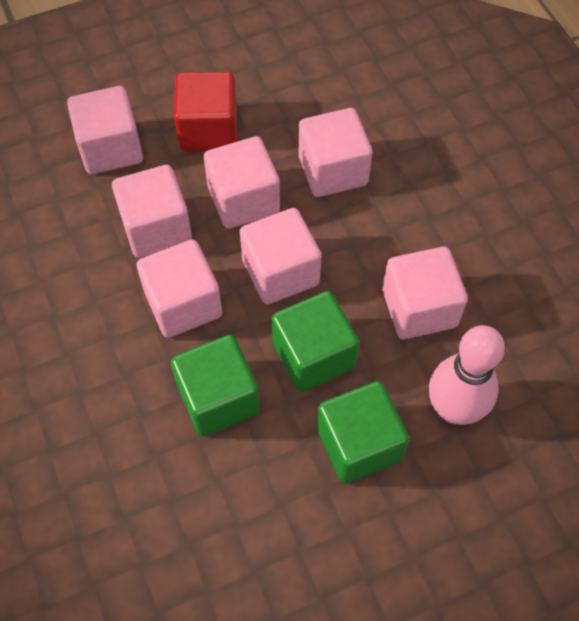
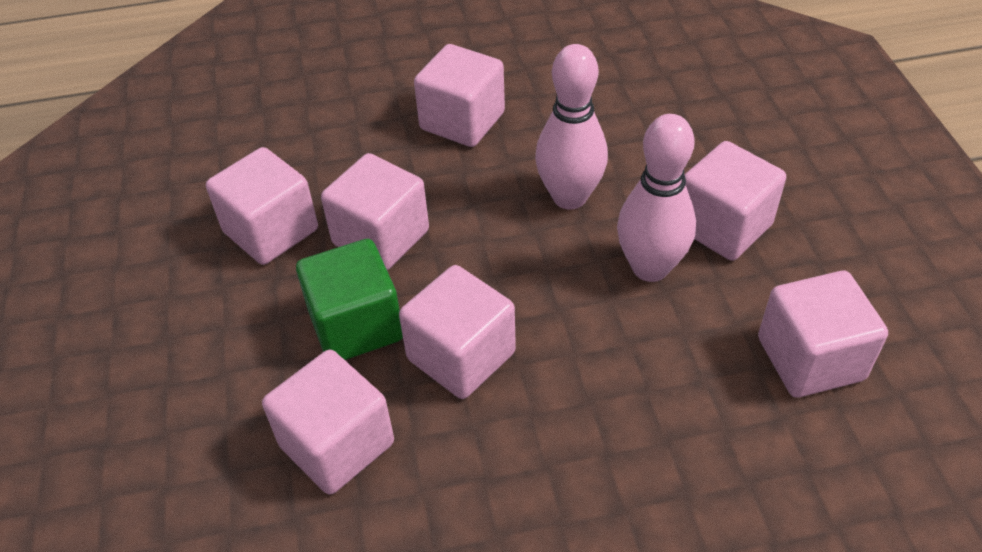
green cube: [171,335,260,437] [272,291,359,392] [317,381,410,484] = 3 -> [296,239,403,360] = 1
pink bowling pin: [429,325,505,425] = 1 -> [535,44,608,210] [617,114,696,282] = 2
red cube: [174,72,237,152] = 1 -> none = 0

